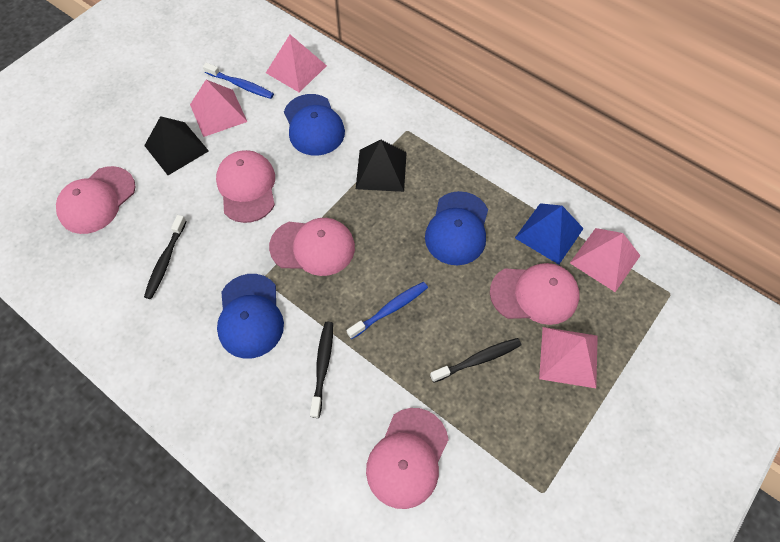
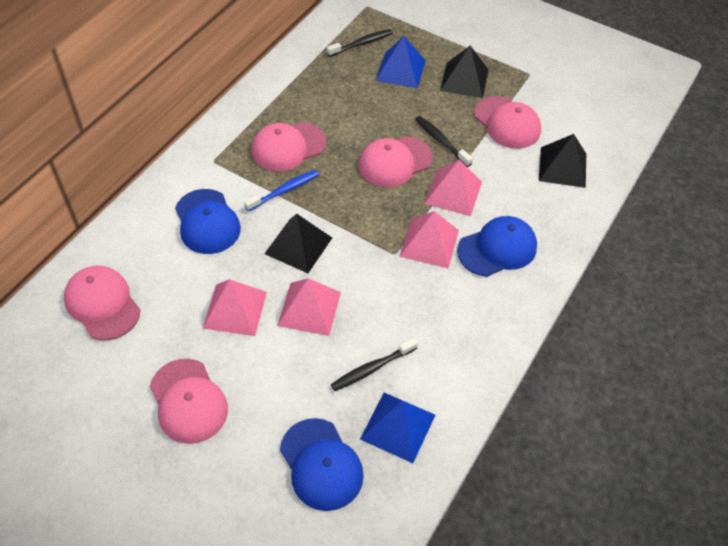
black pyramid: [144,116,209,175] [356,140,407,192] = 2 -> [265,214,332,273] [440,46,489,98] [539,134,586,188] = 3
blue pyramid: [515,203,584,264] = 1 -> [360,393,435,463] [376,36,426,88] = 2
blue toothbrush: [203,63,274,99] [347,282,428,339] = 2 -> [244,170,319,211] = 1

